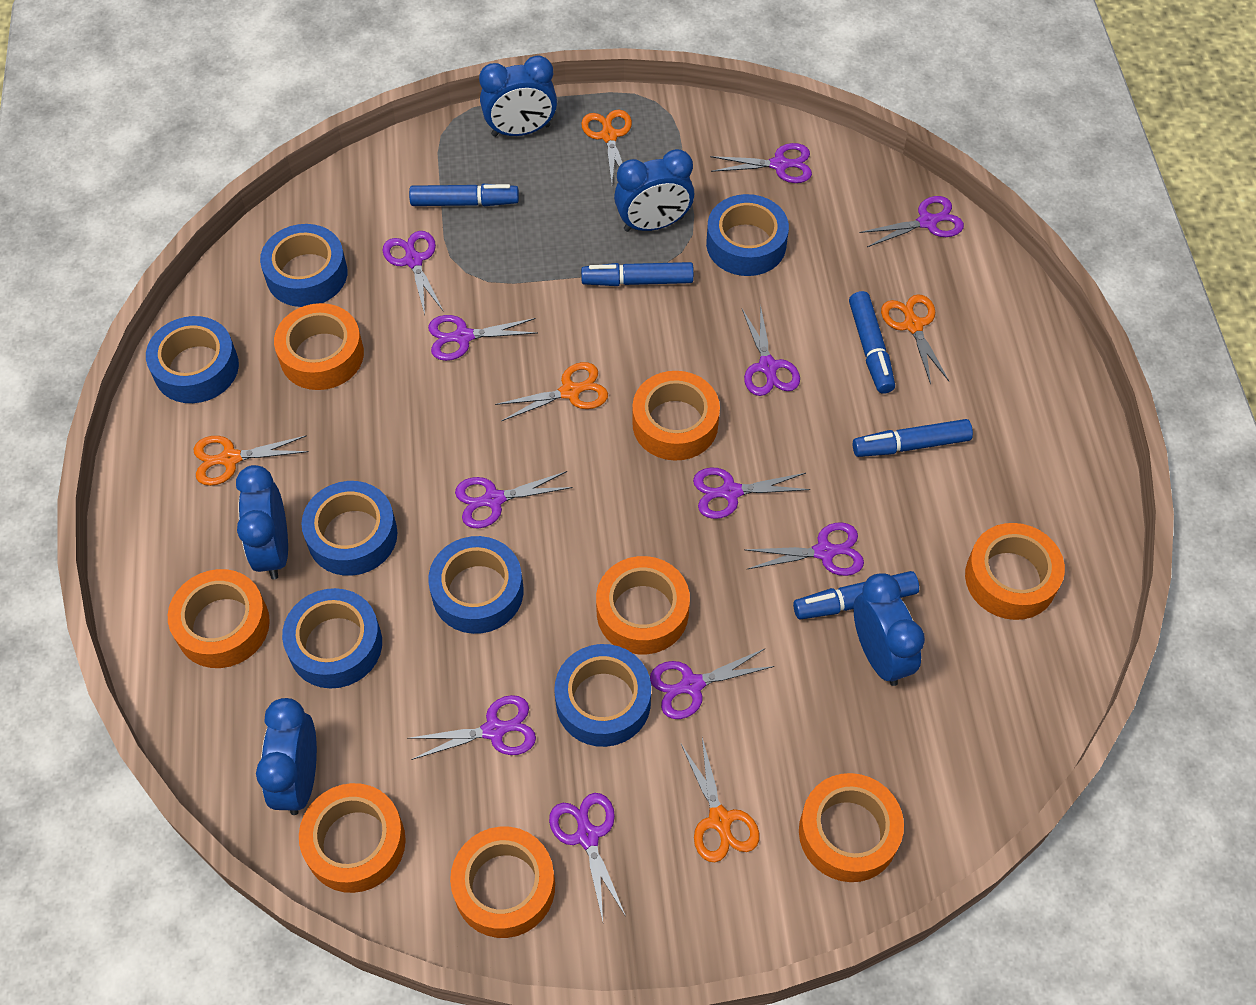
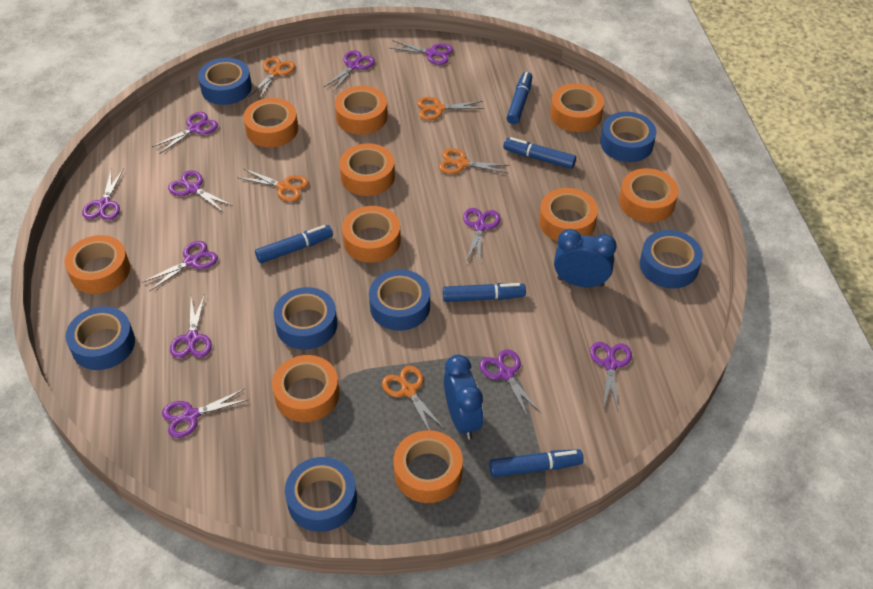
blue clock: [236,465,288,579] [256,698,317,815] [479,55,557,137] [614,149,694,232] [854,573,925,686] = 5 -> [444,355,483,440] [554,229,617,287] = 2
orange tape: [168,569,270,668] [274,303,364,390] [299,783,406,893] [450,827,555,938] [596,556,690,654] [632,371,720,461] [799,773,904,882] [965,523,1065,620] = 8 -> [65,235,130,294] [243,98,298,147] [272,355,339,422] [335,86,388,135] [339,143,395,196] [342,206,401,263] [394,430,463,503] [539,188,598,242] [550,83,604,132] [619,168,678,223] = 10

